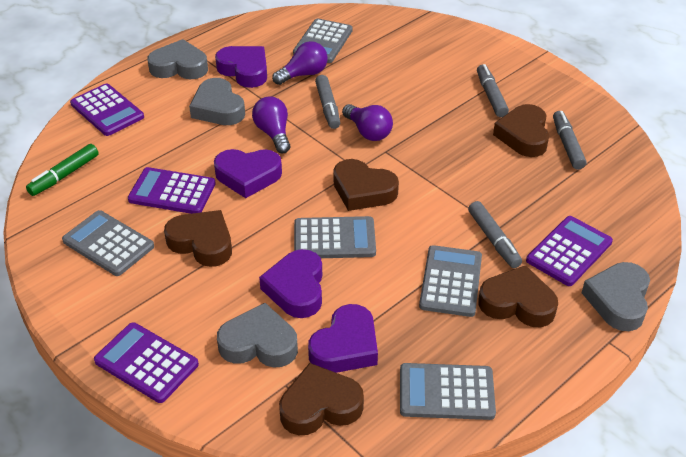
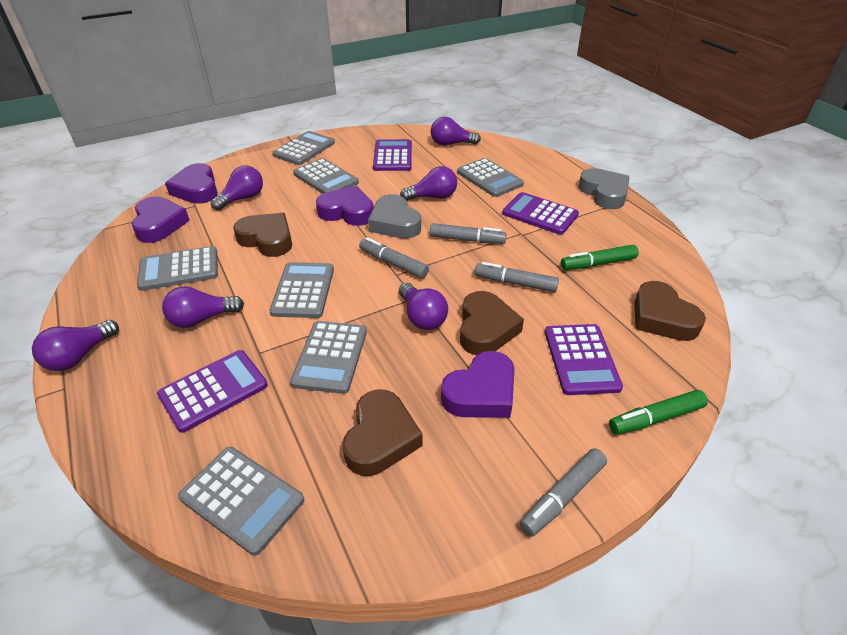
brown heart: [164,210,232,267] [279,363,364,435] [333,159,399,211] [478,265,558,327] [493,104,549,157] = 5 -> [233,213,292,257] [342,390,422,476] [460,291,524,355] [634,281,706,341] = 4
green marker: [26,144,99,196] = 1 -> [561,245,639,270] [609,390,708,435] = 2
grey calculator: [62,210,154,276] [293,18,353,63] [294,216,376,258] [400,363,496,420] [419,245,482,317] = 5 -> [137,246,218,291] [178,447,304,556] [269,262,334,318] [272,131,335,165] [290,321,367,394] [293,158,359,194] [457,158,524,197] = 7
grey heart: [147,39,208,79] [189,78,245,125] [217,303,298,368] [582,262,650,331] = 4 -> [368,194,421,239] [579,168,630,209] = 2
purple light bulb: [252,96,290,153] [272,41,328,85] [342,104,393,141] = 3 -> [32,320,119,371] [162,286,244,328] [211,166,263,211] [399,283,448,330] [400,166,457,201] [431,117,481,146] = 6

